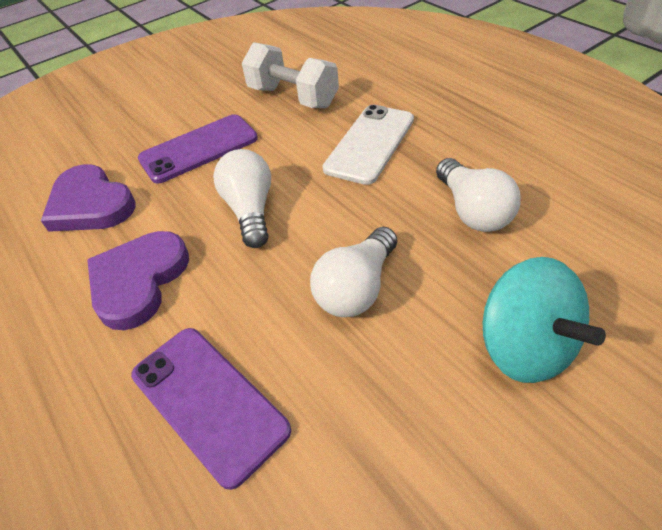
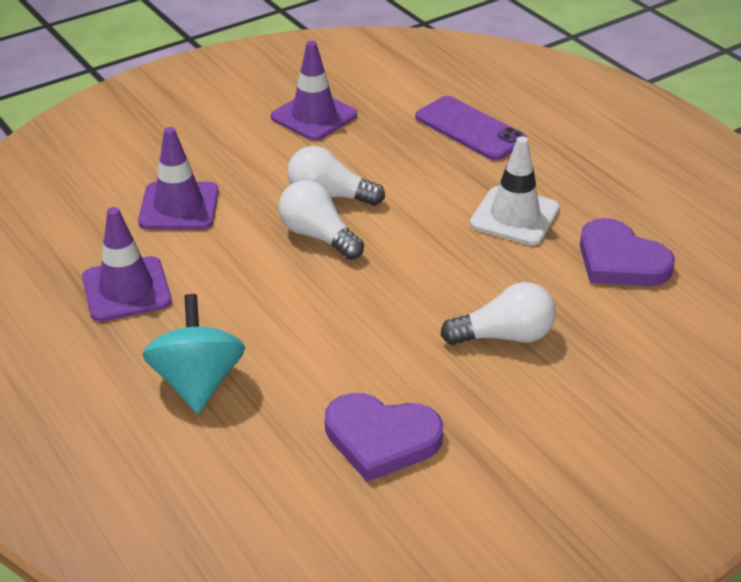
purple phone: [131,328,291,490] [138,114,258,183] = 2 -> [415,96,527,160] = 1
purple traffic cone: none = 0 -> [82,207,172,322] [138,127,219,230] [271,41,357,141] = 3
white dumbbell: [242,42,339,108] = 1 -> none = 0
white phone: [323,105,414,185] = 1 -> none = 0
white traffic cone: none = 0 -> [470,136,560,245] = 1

